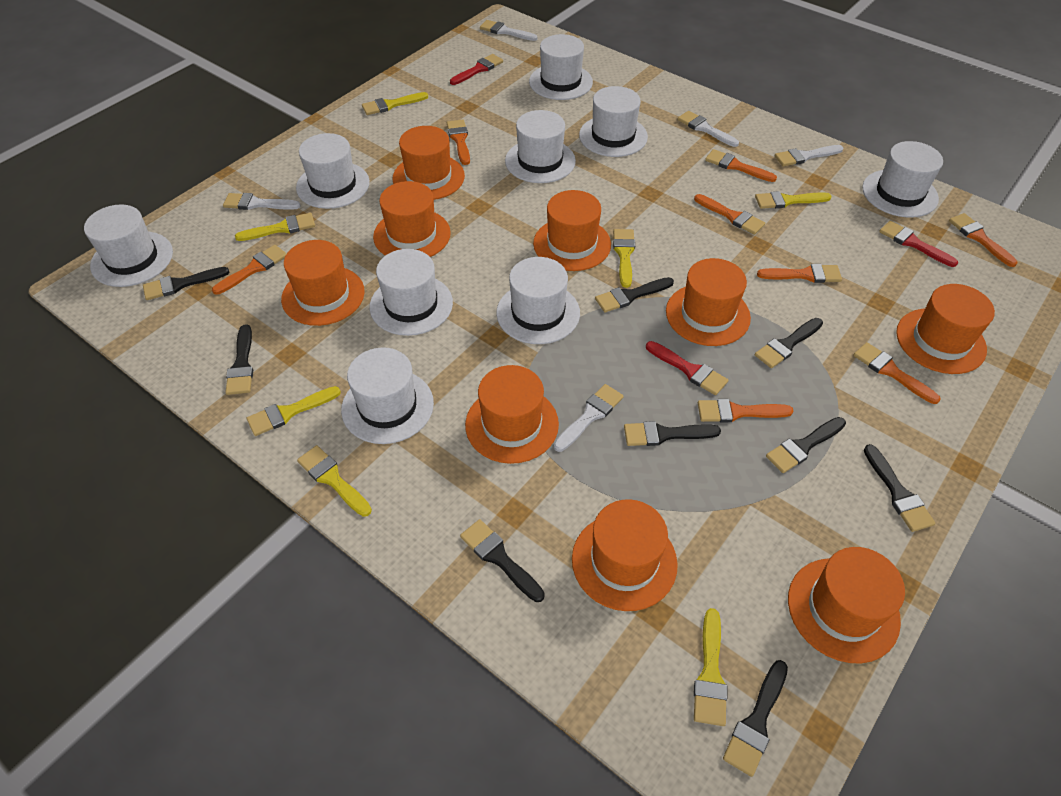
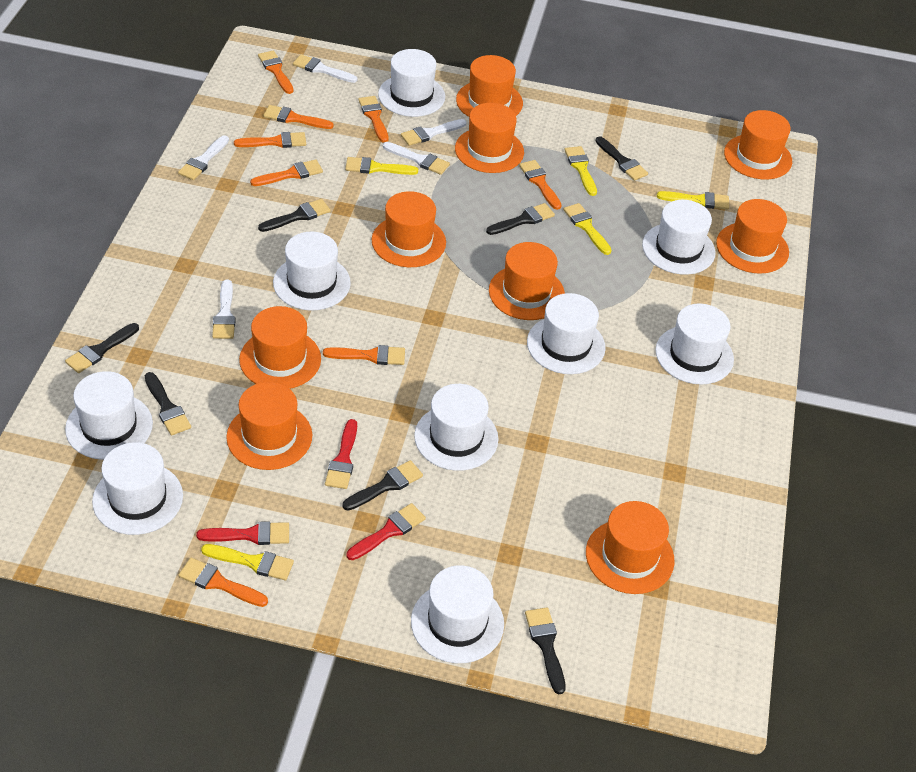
black brush: [143,267,230,300] [226,324,253,395] [460,519,545,602] [595,277,674,312] [624,421,721,446] [723,660,788,777] [755,318,823,368] [766,417,846,473] [864,444,936,532] = 9 -> [65,323,139,373] [145,372,191,436] [258,199,331,232] [342,460,423,510] [486,203,555,235] [525,607,566,694] [595,136,648,181] = 7
yellow brush: [235,213,315,241] [247,386,341,436] [297,445,372,517] [362,92,428,115] [613,229,635,288] [694,608,728,726] [755,191,832,209] = 7 -> [201,544,294,580] [345,157,418,175] [563,203,612,255] [564,146,597,196] [657,191,729,210] = 5

